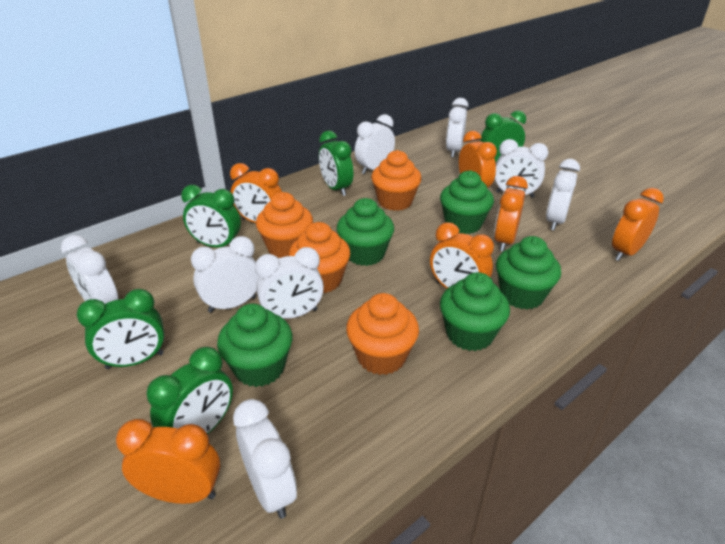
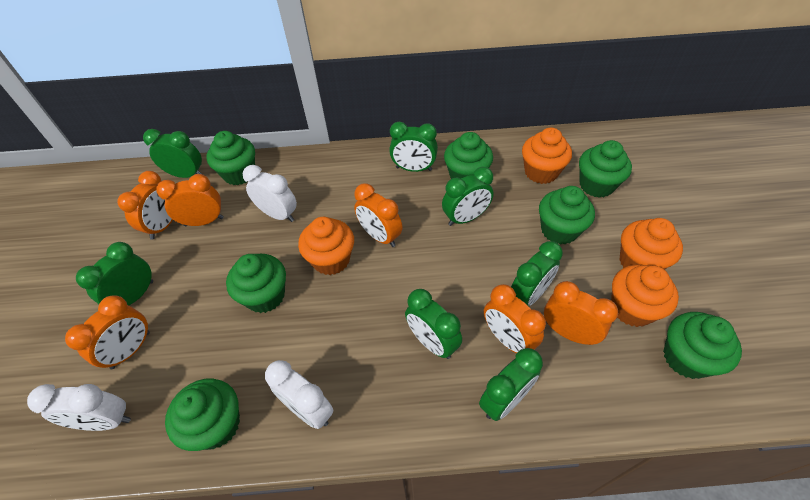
green clock: [77,289,165,369] [147,347,233,434] [181,185,241,247] [319,130,354,196] [480,111,526,162] = 5 -> [76,242,153,306] [143,129,202,178] [389,122,438,172] [405,289,462,359] [442,167,494,226] [479,348,543,421] [511,241,563,306] = 7
green cupcake: [217,304,293,387] [337,198,394,266] [440,170,494,234] [440,272,510,351] [496,236,561,309] = 5 -> [165,379,240,451] [206,131,255,185] [226,254,286,313] [444,132,493,179] [539,186,595,245] [579,140,632,198] [663,312,742,379] = 7
white clock: [61,235,118,304] [191,236,259,313] [233,399,297,519] [255,247,324,319] [355,114,395,174] [446,98,468,158] [495,139,548,198] [546,159,580,231] = 8 -> [27,384,131,431] [243,165,297,222] [265,360,334,429] = 3

